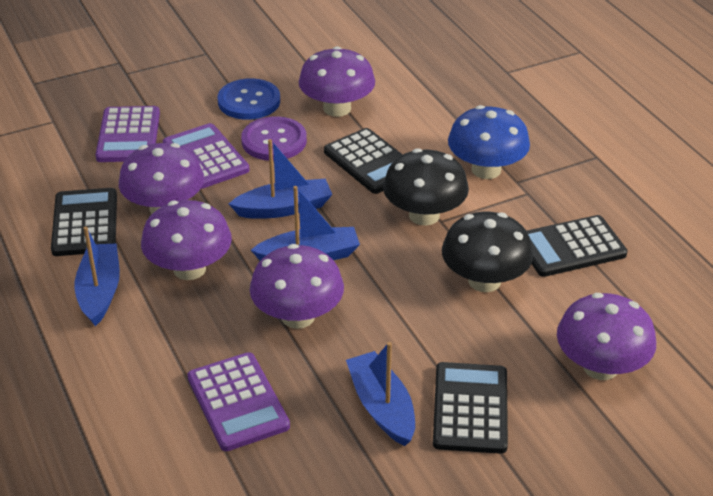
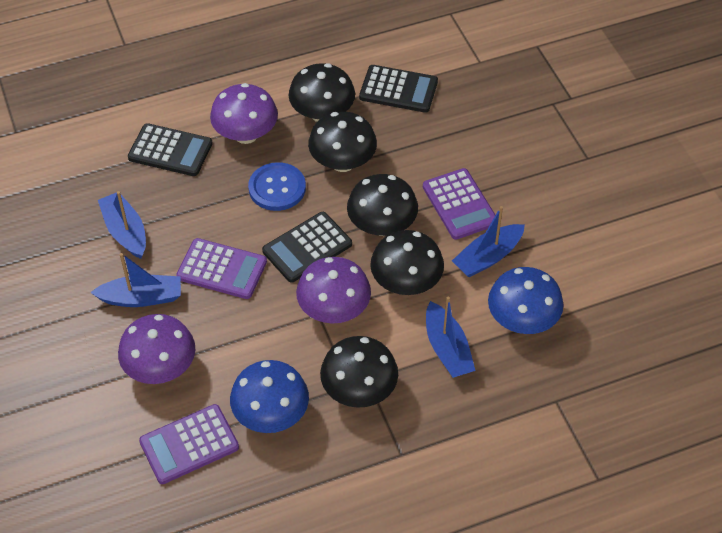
black calculator: [51,188,117,256] [324,128,403,194] [433,362,508,454] [527,215,628,277] = 4 -> [128,123,213,176] [262,212,352,283] [359,65,438,113] = 3
black mushroom: [383,148,469,226] [442,212,533,292] = 2 -> [289,63,355,122] [308,111,377,172] [320,336,398,408] [347,174,418,236] [370,230,444,295] = 5
blue mushroom: [448,105,530,179] = 1 -> [230,360,309,433] [488,267,563,334] = 2
purple button: [241,116,307,161] = 1 -> none = 0
purple mushroom: [119,143,204,214] [141,200,232,280] [250,244,344,329] [299,46,375,117] [557,293,656,380] = 5 -> [118,314,195,384] [210,83,278,144] [296,257,371,323] = 3

